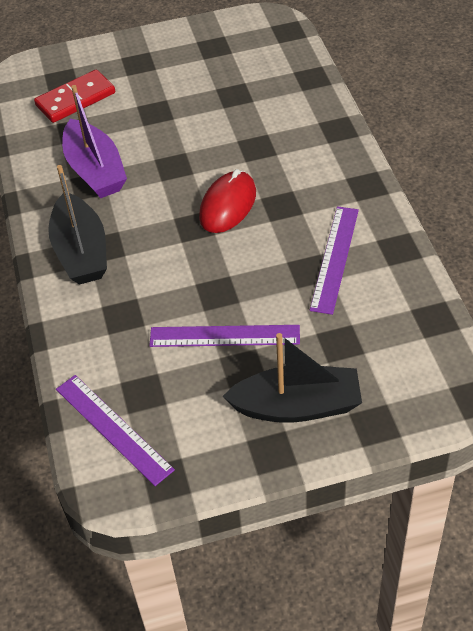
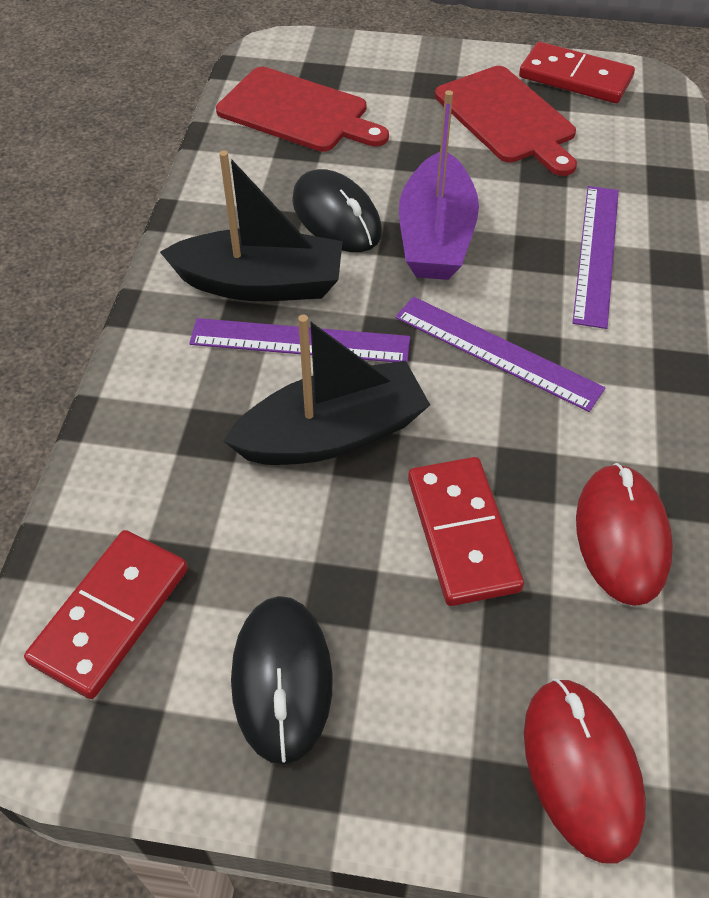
black mouse: none = 0 -> [231,596,333,764] [292,169,382,252] = 2
red cutting board: none = 0 -> [216,67,389,152] [435,66,577,176] = 2
red domino: [34,70,115,123] = 1 -> [24,530,188,699] [408,457,524,606] [519,42,635,103] = 3
red mouse: [199,169,256,233] = 1 -> [524,678,646,863] [576,463,673,606] = 2

